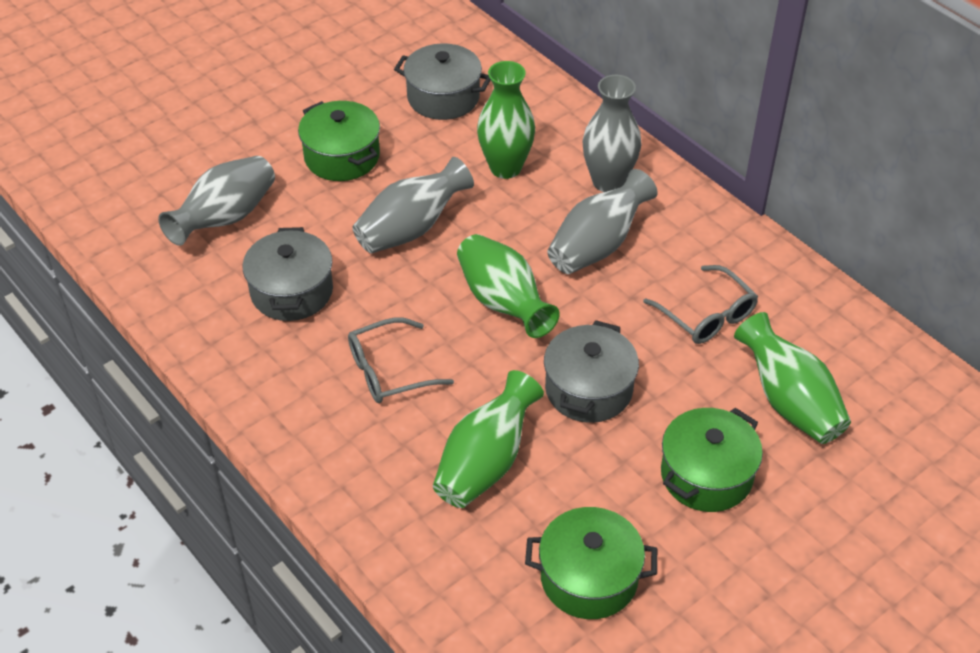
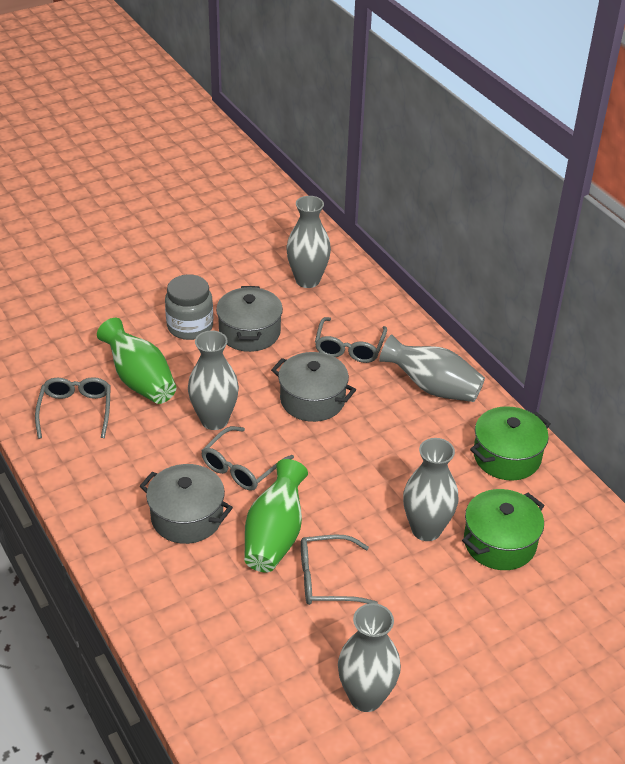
green pot: [298,101,380,181] [525,507,657,619] [661,408,763,512] = 3 -> [462,489,545,570] [470,406,551,481] = 2
green vase: [433,370,544,508] [457,234,560,338] [477,61,535,179] [734,312,851,444] = 4 -> [97,318,176,404] [244,459,308,572] = 2
grey glasses: [348,317,454,403] [643,265,758,344] = 2 -> [35,377,111,439] [201,426,294,491] [301,535,378,605] [315,317,387,363] = 4
grey jar: none = 0 -> [165,274,213,340] = 1
grey vase: [158,156,275,246] [352,157,474,254] [547,169,658,274] [582,75,641,192] = 4 -> [188,330,239,430] [286,196,331,288] [338,603,401,712] [379,334,485,402] [403,438,458,541] = 5

